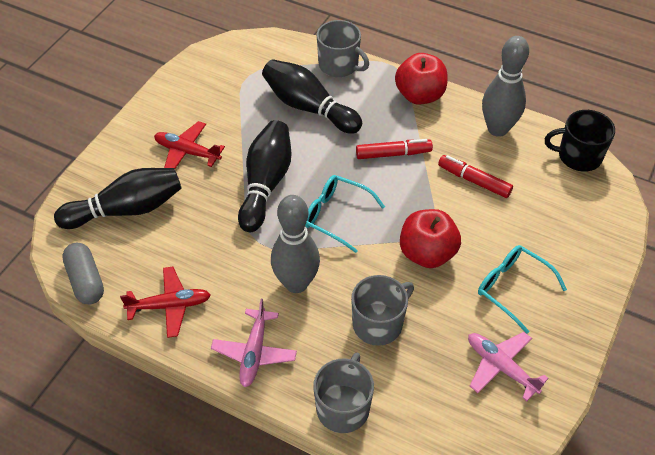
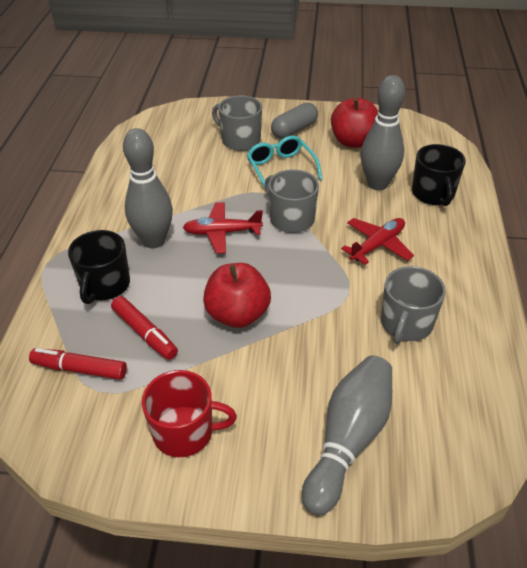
black bowling pin: [54,168,182,229] [238,120,292,232] [262,59,362,134] = 3 -> none = 0
black mug: [545,110,615,172] = 1 -> [68,230,130,304] [412,144,466,206] = 2
grey bowling pin: [271,195,320,293] [482,36,529,137] = 2 -> [123,128,173,248] [302,355,392,515] [361,75,405,190] = 3
pink plane: [211,299,297,387] [468,332,549,401] = 2 -> none = 0
red mug: none = 0 -> [142,370,237,457] = 1
turquoise glasses: [305,175,385,253] [478,245,567,334] = 2 -> [247,136,322,188] = 1

